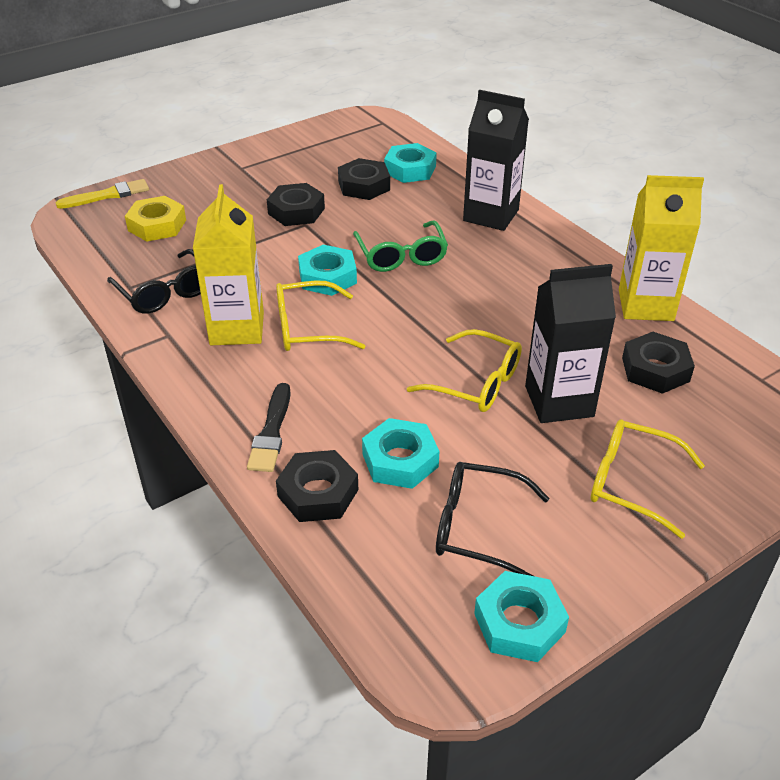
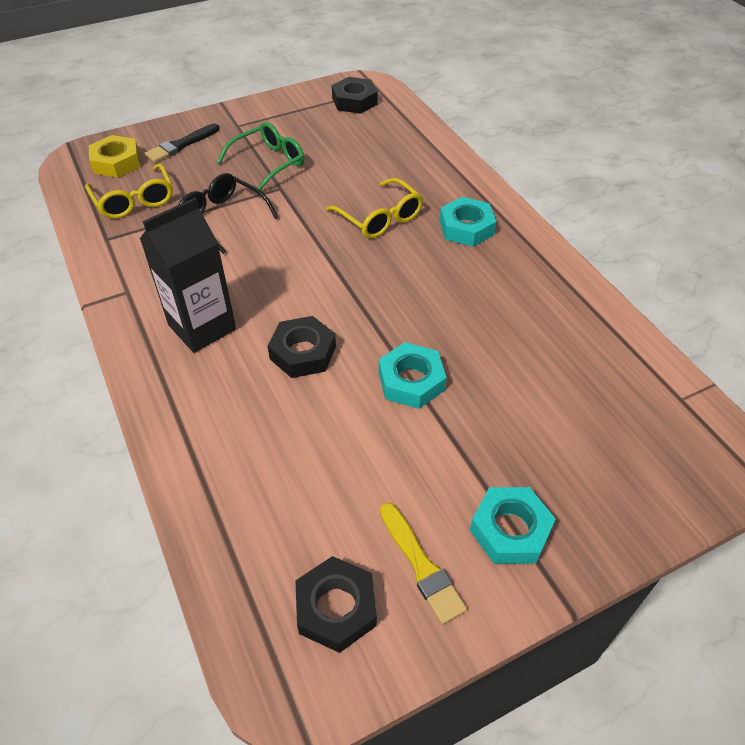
black carton: [463,90,529,231] [525,264,616,423] = 2 -> [140,198,236,353] = 1
black glasses: [107,249,201,314] [436,462,549,576] = 2 -> [178,173,278,254] = 1
black nut: [267,183,325,226] [276,450,358,522] [338,158,390,200] [622,332,695,394] = 4 -> [268,316,336,378] [295,556,377,653] [332,77,378,114] = 3
turquoise nut: [298,245,357,296] [362,418,440,489] [384,143,437,183] [474,571,569,662] = 4 -> [379,342,447,409] [440,197,497,247] [470,487,556,564] = 3
yellow carton: [193,184,264,345] [619,175,704,321] = 2 -> none = 0
yellow glasses: [276,281,365,351] [407,329,522,412] [591,420,705,539] = 3 -> [85,163,173,219] [326,178,423,239] = 2

